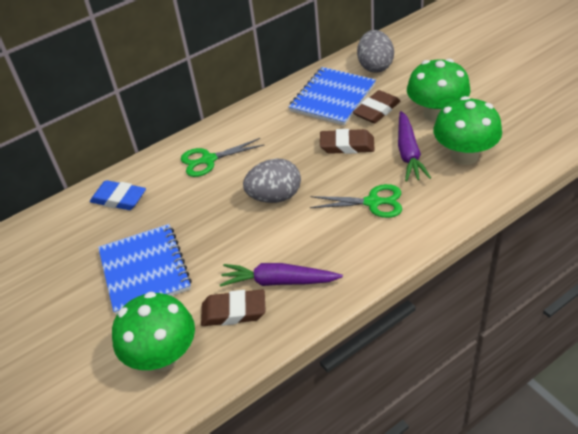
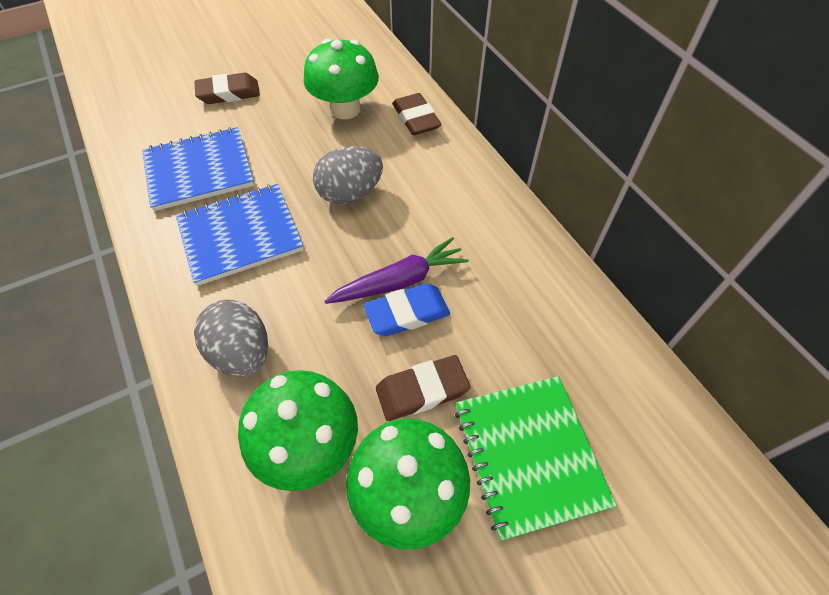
green notebook: none = 0 -> [455,376,617,541] = 1
green scissors: [181,138,264,177] [310,184,402,218] = 2 -> none = 0
purple carrot: [220,263,343,287] [398,111,431,181] = 2 -> [324,237,469,304] = 1

